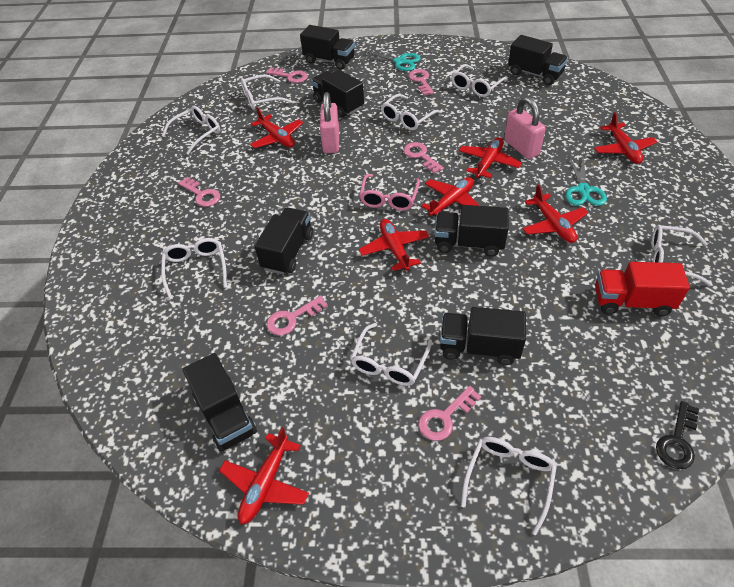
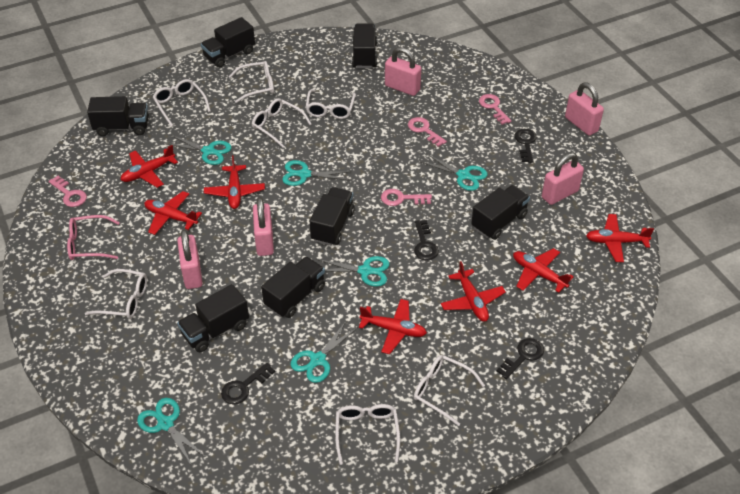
black key: [656,401,699,469] = 1 -> [221,362,275,404] [414,220,439,260] [497,338,544,379] [514,129,537,163] = 4
pink key: [178,177,220,207] [266,67,308,83] [267,295,328,335] [404,142,444,173] [409,69,434,95] [418,386,481,441] = 6 -> [48,176,87,207] [381,189,432,206] [408,117,447,147] [479,94,511,125] = 4
pink padlock: [320,92,339,153] [504,97,546,159] = 2 -> [177,229,203,289] [253,197,274,256] [385,47,421,96] [542,153,584,205] [565,82,604,136] = 5
red truck: [595,262,690,316] = 1 -> none = 0
turquoise scissors: [360,51,421,71] [565,157,607,206] = 2 -> [137,398,206,466] [165,135,232,165] [282,160,351,186] [291,322,358,383] [316,256,390,287] [421,153,487,191] = 6
white glasses: [161,238,227,300] [162,106,220,155] [241,74,292,110] [350,323,432,386] [381,94,442,130] [451,64,508,97] [461,437,557,535] [651,225,713,286] = 8 -> [85,269,147,319] [153,79,211,127] [229,61,274,103] [252,98,311,148] [306,89,356,119] [335,404,400,465] [414,355,485,426] = 7

